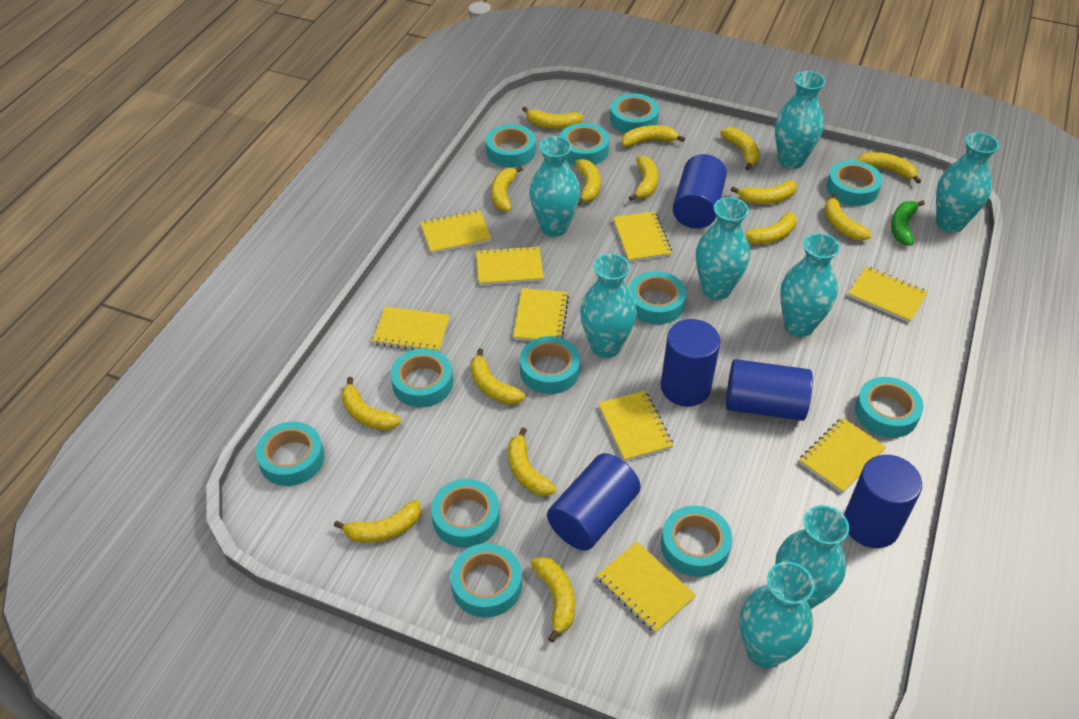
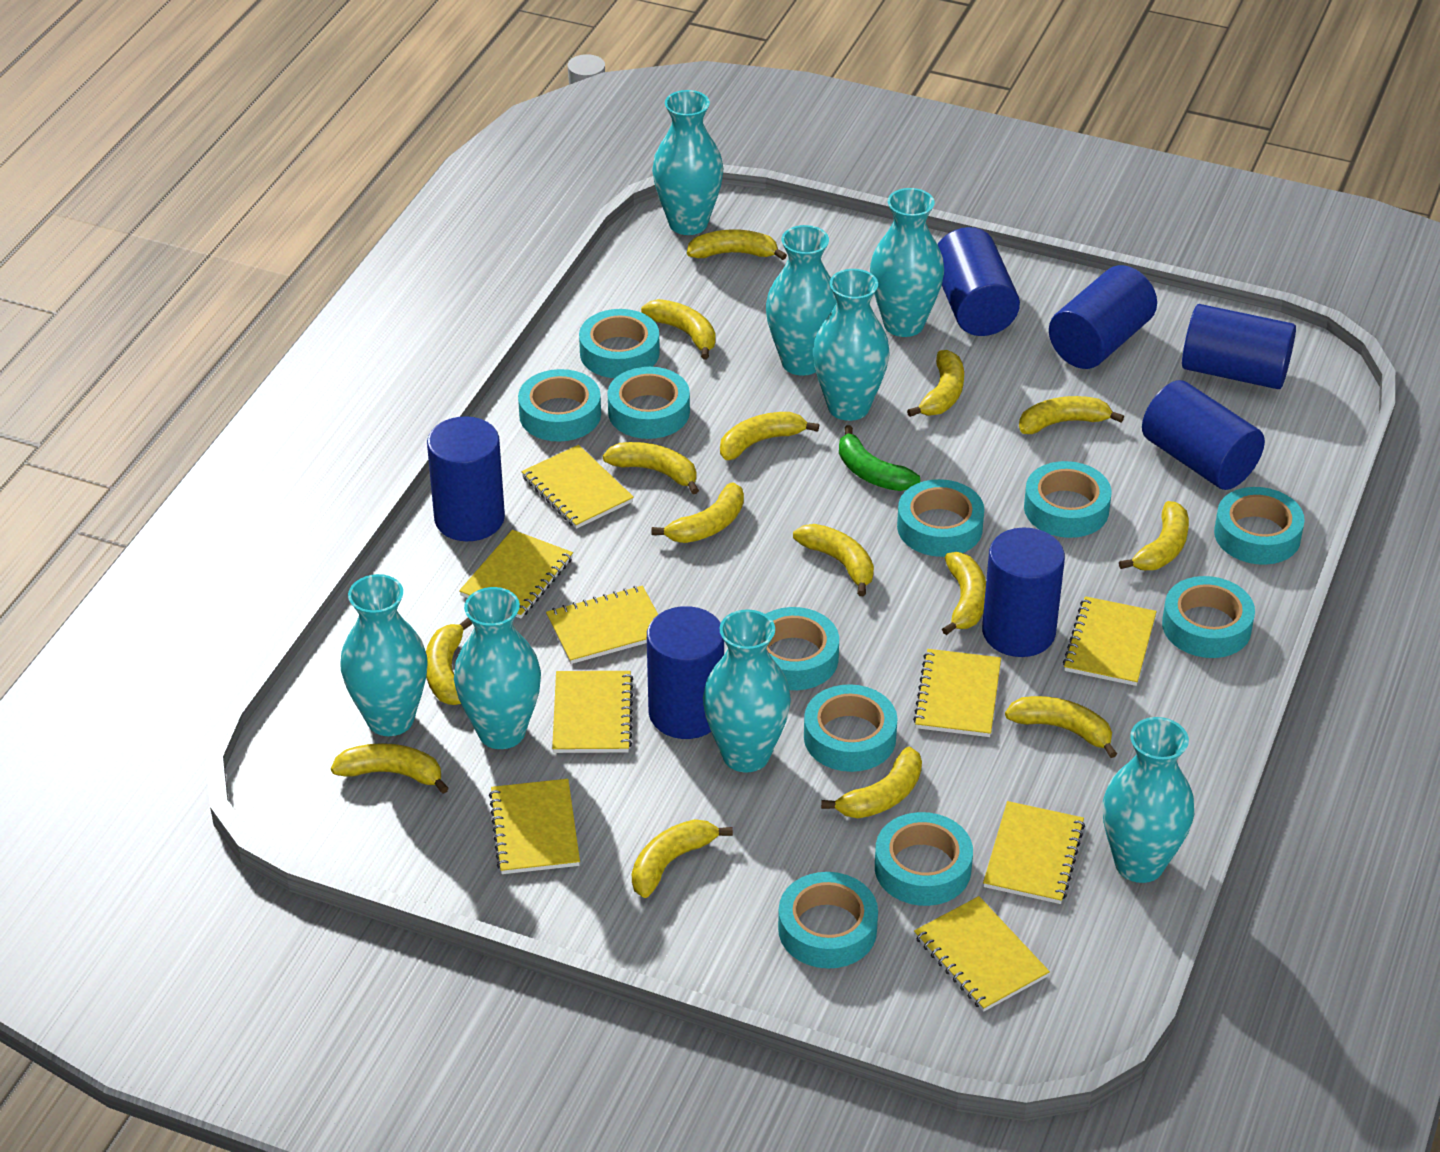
blue cylinder: [547,453,641,551] [661,319,720,407] [673,154,727,229] [726,359,813,421] [844,455,922,548] = 5 -> [427,416,505,541] [647,606,724,739] [937,227,1020,336] [982,527,1065,657] [1049,265,1157,369] [1142,380,1265,490] [1182,304,1296,389] = 7
turquoise tape: [256,422,324,486] [391,348,453,407] [431,479,500,548] [450,543,522,617] [486,124,536,167] [520,336,580,394] [560,123,609,165] [610,93,659,133] [629,271,686,324] [661,506,732,577] [827,160,882,206] [855,377,923,438] = 12 -> [518,369,601,442] [579,309,660,378] [608,367,690,439] [766,607,839,690] [778,872,878,969] [804,684,897,772] [875,812,973,906] [897,479,984,557] [1024,461,1112,538] [1162,576,1255,658] [1214,487,1305,565] = 11

